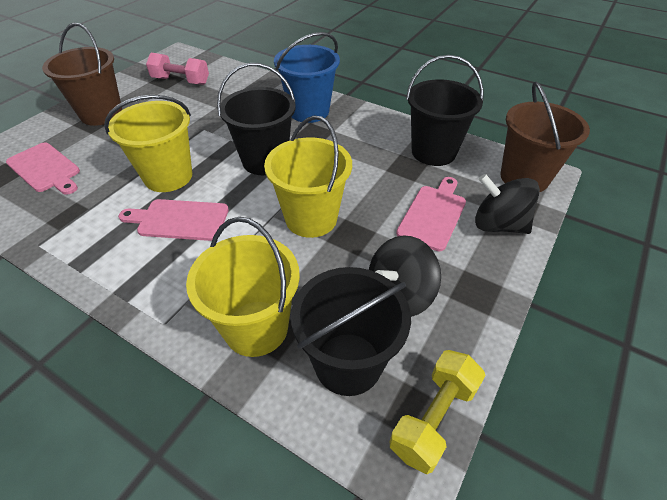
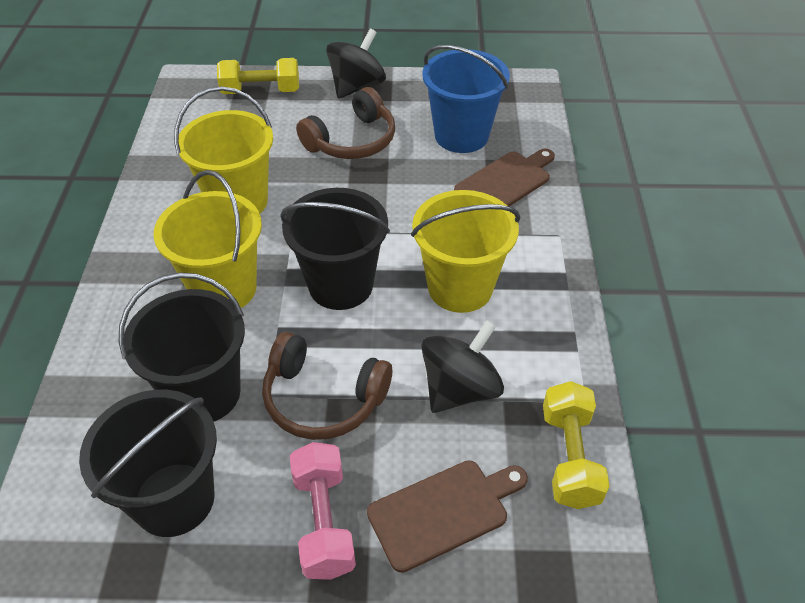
brown bucket: [42,23,122,126] [500,82,590,192] = 2 -> none = 0
brown cutting board: none = 0 -> [367,460,528,573] [454,148,555,207] = 2
brown headphones: none = 0 -> [262,332,392,440] [296,87,395,159] = 2
pink cutting board: [6,142,80,195] [118,199,229,241] [396,177,466,251] = 3 -> none = 0
yellow dumbbell: [389,350,486,474] = 1 -> [217,58,299,94] [543,381,610,509] = 2

